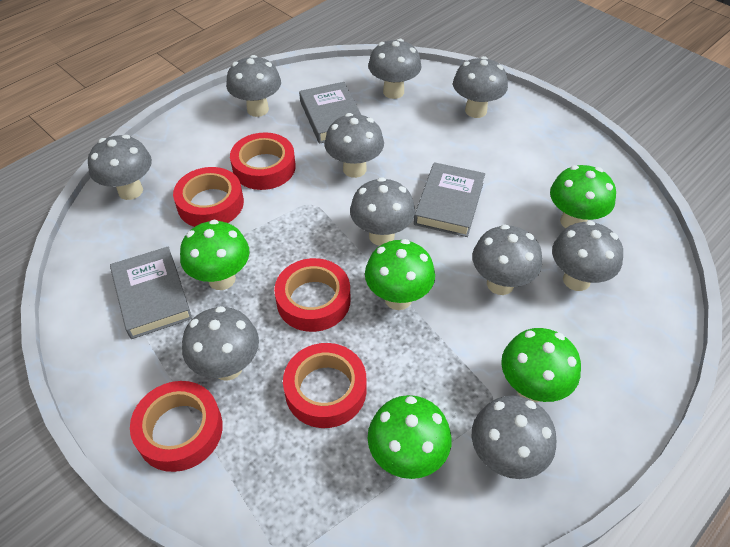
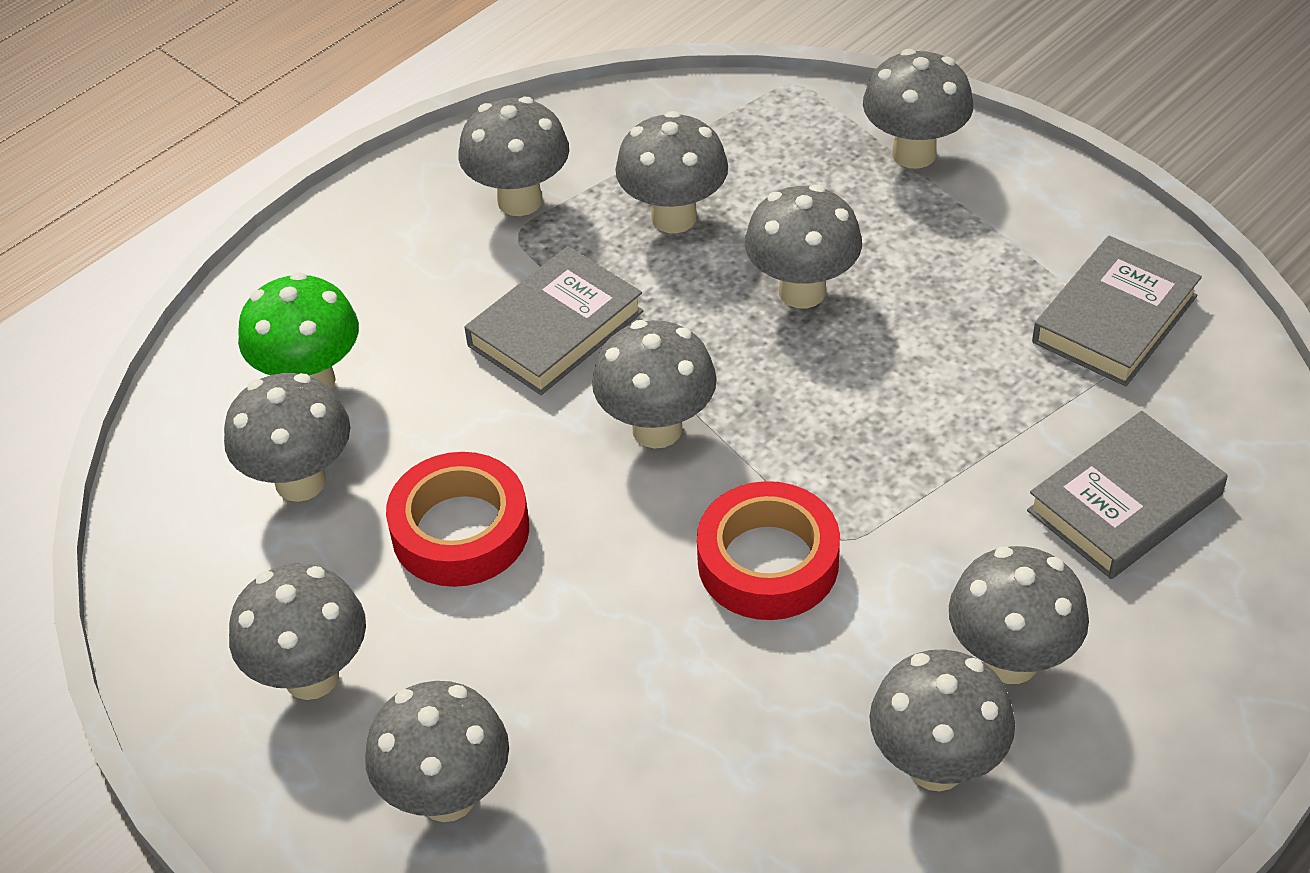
green mushroom: [180,220,250,290] [365,239,435,310] [368,395,452,479] [501,328,581,402] [550,165,616,228] = 5 -> [238,272,359,389] = 1
red tape: [130,381,223,472] [173,167,244,227] [230,132,296,190] [274,258,351,332] [283,343,366,428] = 5 -> [386,452,529,587] [697,481,840,620] = 2

